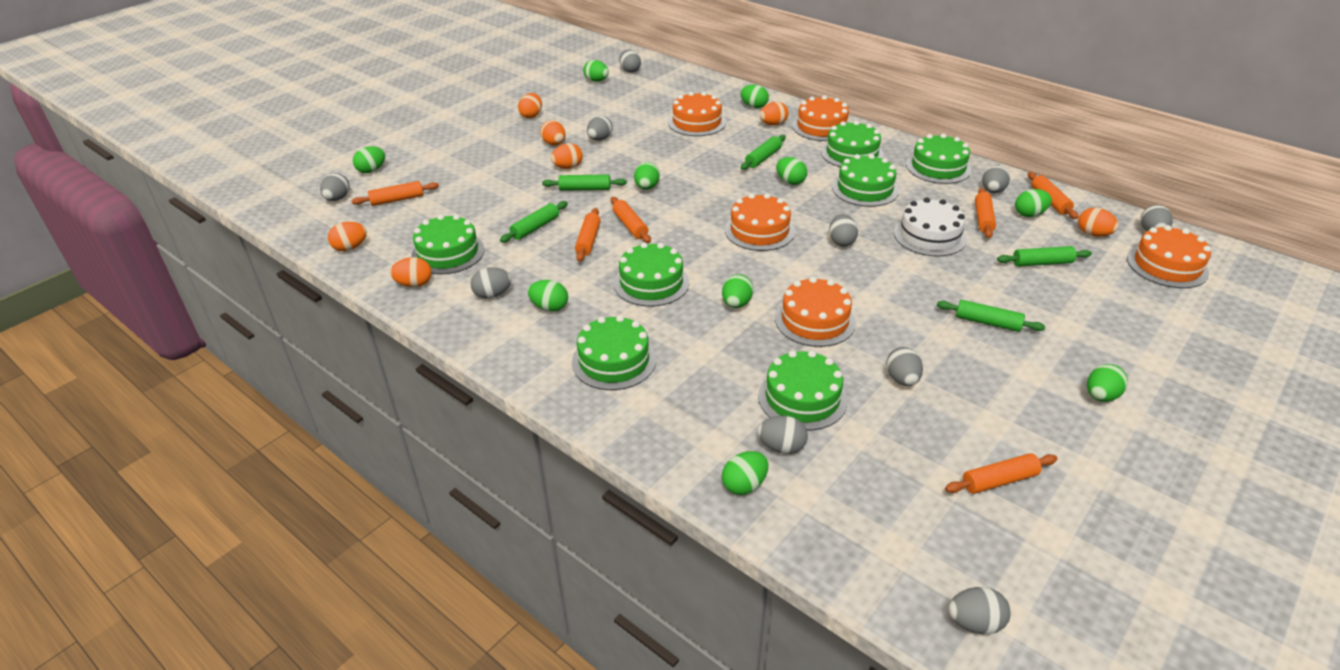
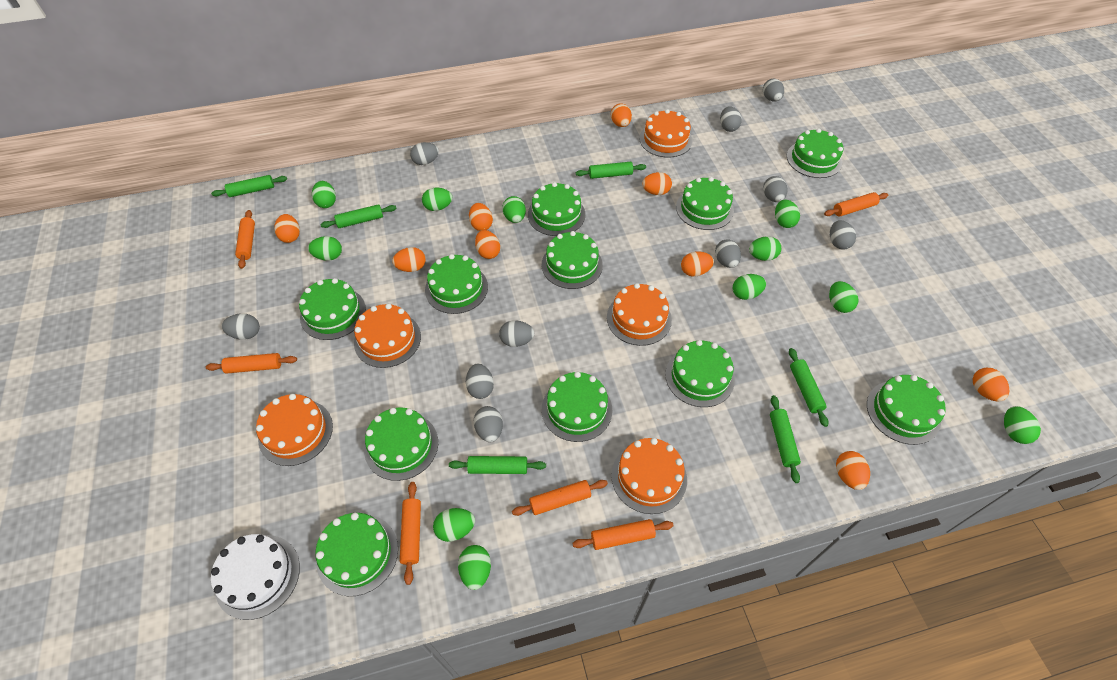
green cake: [411,215,484,274] [572,315,656,390] [614,242,689,307] [758,350,848,430] [821,121,884,167] [832,154,899,207] [906,134,972,184] = 7 -> [299,278,366,340] [315,513,398,596] [364,408,438,481] [425,254,488,314] [528,182,585,236] [542,231,603,289] [542,372,612,442] [665,340,735,407] [676,177,734,230] [787,129,843,178] [867,375,946,445] = 11
green egg: [353,146,385,173] [528,280,568,312] [583,60,609,82] [634,162,660,190] [722,274,753,308] [722,451,768,495] [740,84,769,108] [776,157,807,185] [1015,189,1052,217] [1087,364,1128,402] = 10 -> [308,236,342,261] [312,181,336,208] [422,188,452,211] [433,508,475,542] [458,545,491,590] [502,196,526,223] [733,274,766,300] [749,236,781,261] [775,199,800,228] [829,281,859,313] [1004,406,1041,444] = 11
green rolling pin: [500,201,568,243] [542,175,627,191] [741,135,786,170] [937,300,1045,332] [997,246,1092,267] = 5 -> [211,175,287,197] [320,204,397,228] [449,456,546,474] [576,162,646,179] [770,395,801,483] [789,348,828,427] = 6
orange egg: [328,222,367,251] [390,257,432,287] [518,93,542,118] [540,120,566,145] [551,143,583,169] [760,102,788,125] [1078,208,1119,237] = 7 -> [274,214,300,243] [392,247,426,272] [469,203,493,231] [475,230,500,259] [611,104,632,127] [642,172,672,195] [681,251,714,277] [836,451,870,490] [972,368,1009,402] = 9

